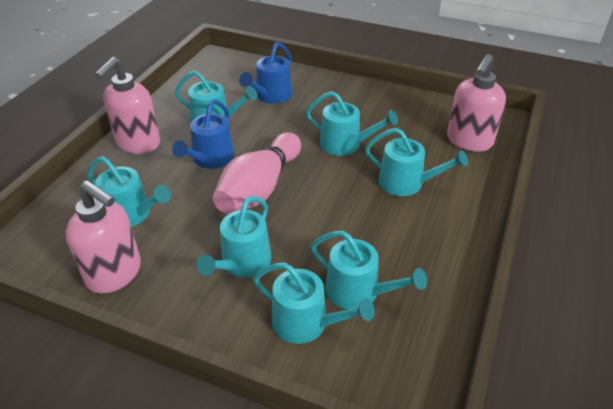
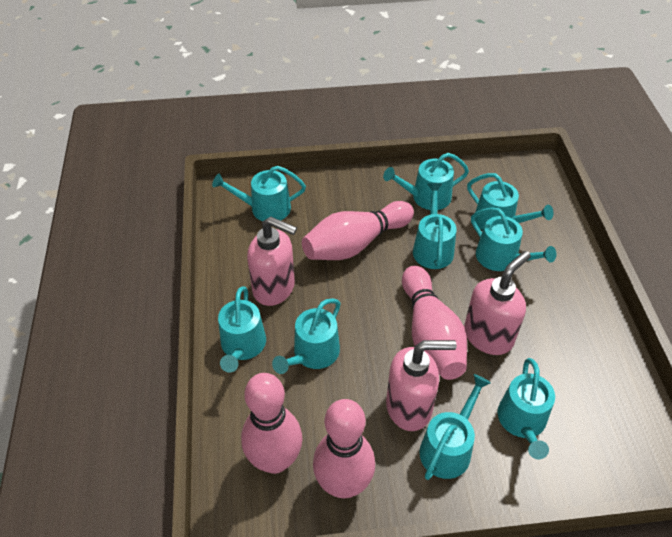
blue watering can: [172,100,234,169] [239,42,292,104] = 2 -> none = 0
pink bowling pin: [213,132,301,214] = 1 -> [241,373,303,474] [302,201,414,260] [313,399,375,498] [402,266,467,380] = 4
turquoise watering can: [87,156,171,227] [175,71,258,123] [196,196,272,277] [253,263,375,344] [306,91,398,156] [311,231,427,310] [365,128,468,196] = 7 -> [212,166,306,221] [218,286,266,373] [272,298,341,374] [383,153,469,210] [413,183,457,269] [419,374,491,480] [467,173,554,230] [471,208,556,271] [498,358,555,459] = 9

